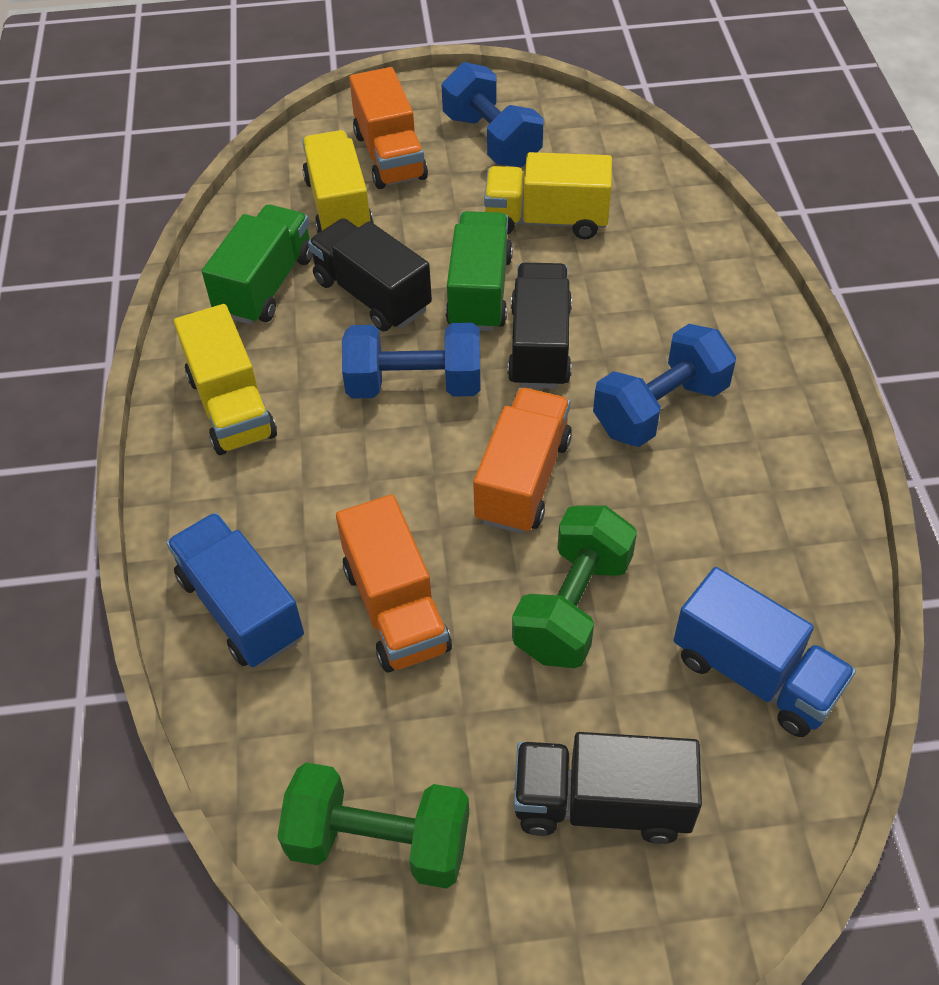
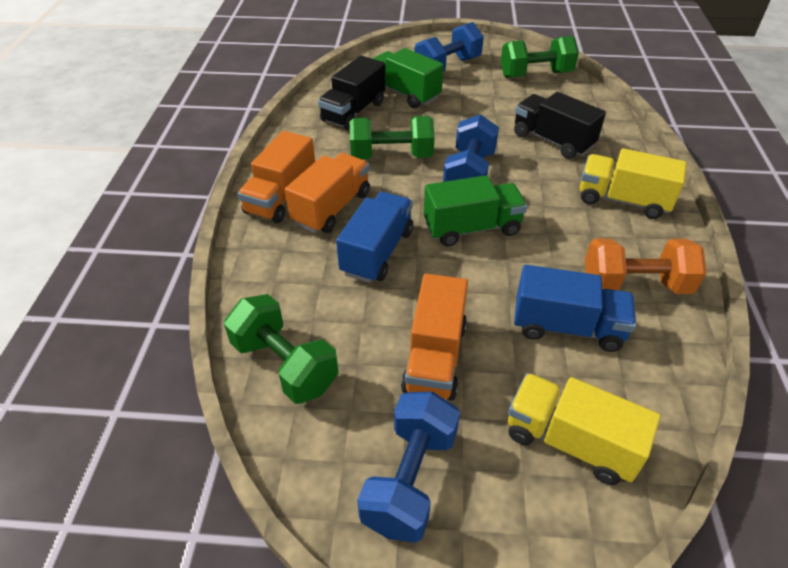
black truck: [308,218,432,331] [508,263,572,389] [514,732,702,844] = 3 -> [318,55,385,130] [514,92,606,159] = 2
green dumbbell: [277,762,469,889] [512,506,637,668] = 2 -> [224,294,339,404] [350,116,435,160] [500,36,579,78] = 3
orange dumbbell: none = 0 -> [585,239,706,294] = 1
yellow truck: [174,304,277,455] [302,130,374,234] [484,152,612,239] = 3 -> [508,373,661,485] [580,148,687,219] = 2

